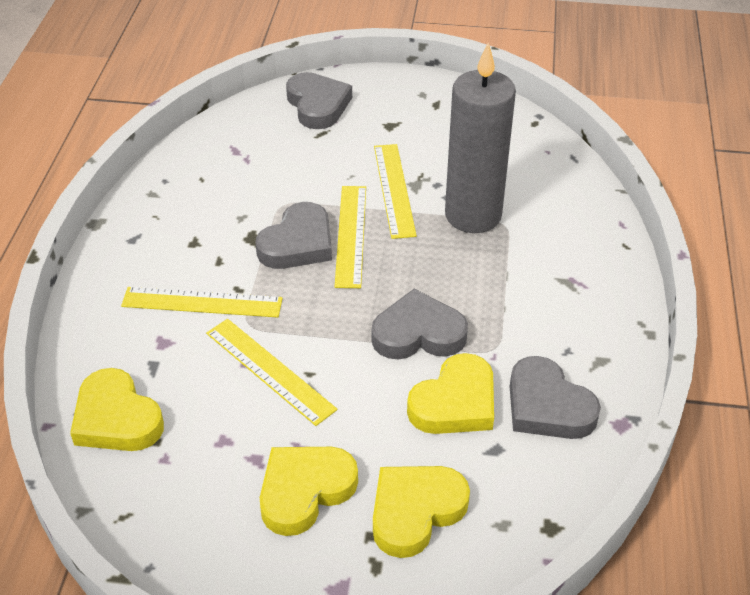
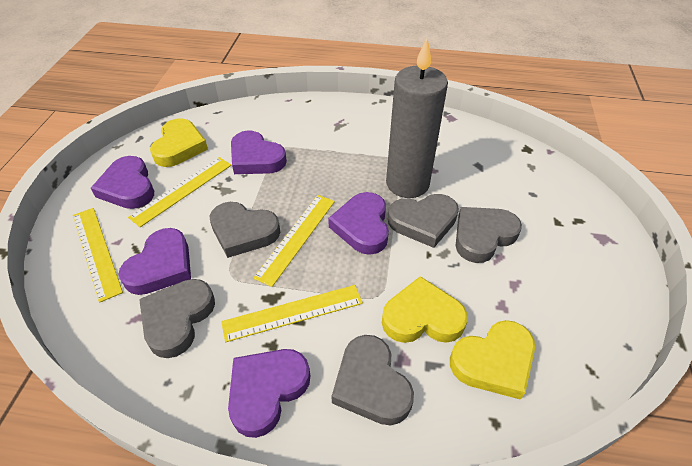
grey heart: [255,202,332,269] [286,72,352,129] [371,289,468,359] [510,356,601,439] = 4 -> [139,279,215,358] [210,202,280,258] [331,335,414,426] [388,194,459,248] [456,207,522,263] = 5
purple heart: none = 0 -> [91,156,154,209] [119,228,191,295] [228,349,310,438] [231,130,287,174] [328,192,389,255] = 5
yellow heart: [70,368,164,451] [260,447,358,536] [373,466,470,558] [407,353,494,434] = 4 -> [150,118,208,167] [382,276,468,343] [450,320,535,400] = 3

